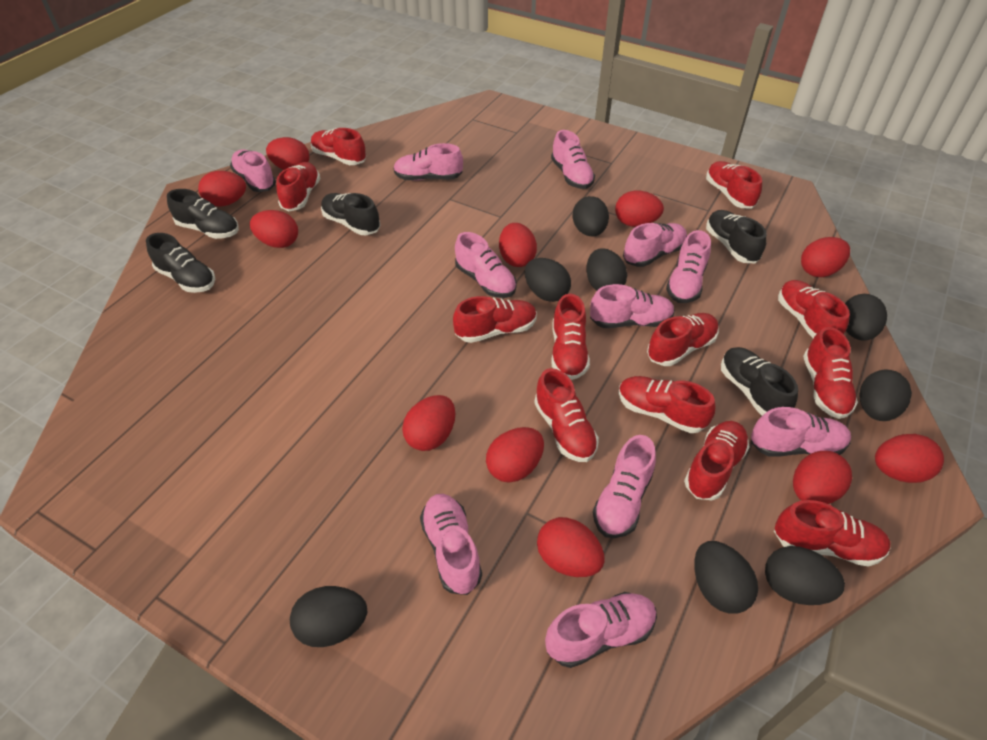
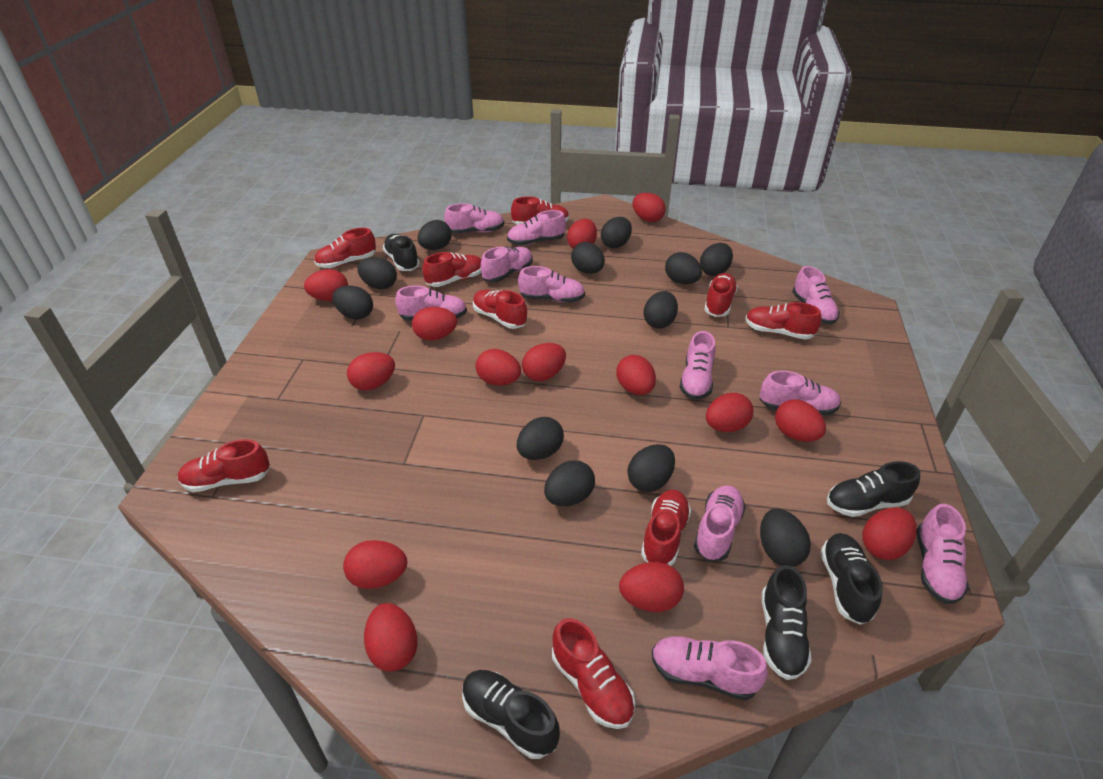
black egg: [290,586,367,647] [525,258,571,302] [572,196,609,236] [586,248,627,291] [694,541,758,614] [765,546,845,605] [845,294,887,341] [859,370,912,421] = 8 -> [332,285,373,320] [357,257,397,289] [418,220,452,250] [517,417,564,460] [544,460,595,506] [571,242,605,274] [601,217,632,248] [628,444,675,492] [643,291,678,329] [665,252,702,284] [700,243,733,276] [760,509,811,567] = 12
red egg: [198,171,246,207] [250,210,298,248] [266,137,309,170] [402,395,456,451] [486,427,544,482] [499,223,537,267] [537,517,604,577] [615,191,664,227] [793,451,852,504] [801,237,850,277] [875,434,944,483] = 11 -> [304,269,348,301] [343,540,407,589] [347,352,395,391] [364,603,418,671] [412,307,457,341] [476,349,521,386] [522,343,566,381] [567,219,597,249] [616,355,656,395] [619,562,684,612] [632,193,666,222] [706,393,753,432] [775,399,826,442] [862,507,917,560] = 14
red shoe: [277,162,320,211] [311,128,366,165] [453,296,537,343] [534,368,599,462] [552,294,590,380] [618,376,716,433] [647,313,719,366] [684,421,749,500] [706,161,762,209] [774,500,891,567] [778,280,850,338] [803,327,858,419] = 12 -> [178,439,270,492] [314,228,376,268] [422,252,481,287] [473,290,527,329] [511,196,569,225] [552,618,635,729] [641,490,691,566] [704,273,738,317] [745,302,821,339] = 9

